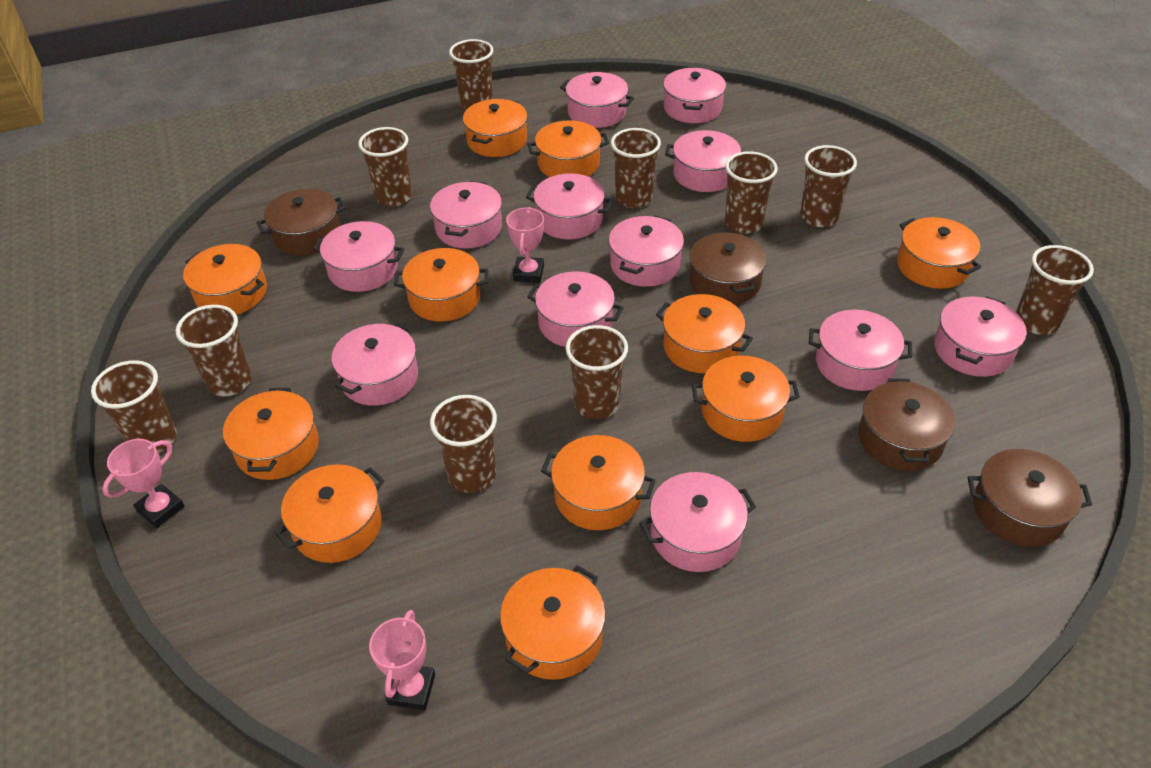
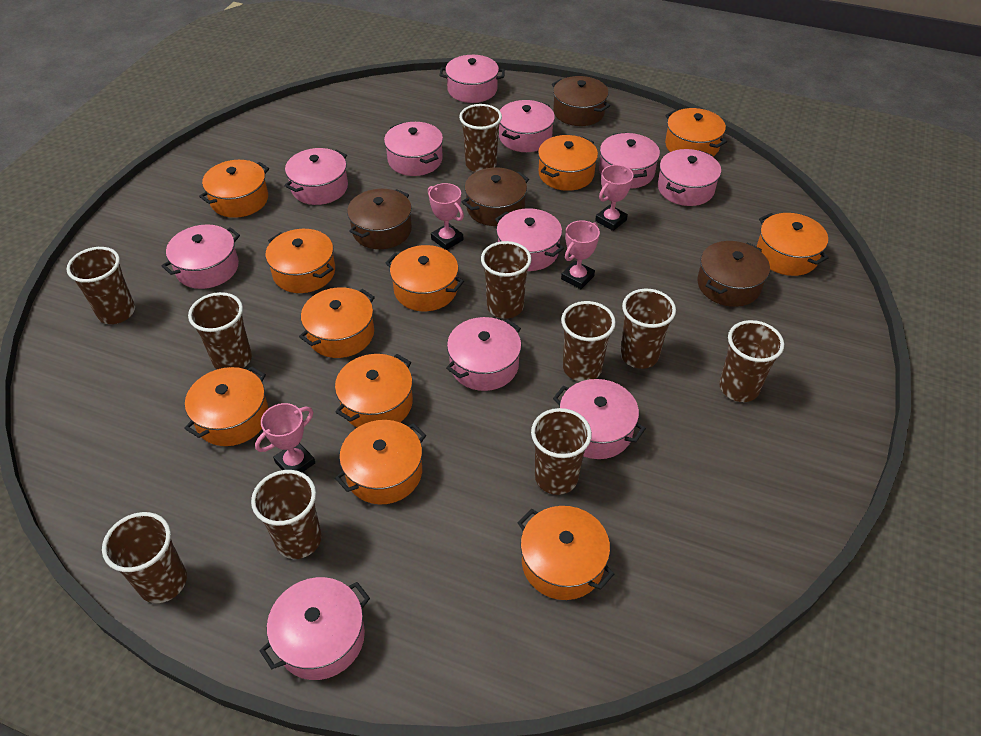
pink pot: [313,221,404,292] [332,323,418,406] [430,181,502,249] [526,173,613,239] [527,271,623,347] [560,72,634,128] [609,216,684,287] [639,472,756,572] [663,68,726,123] [665,130,741,192] [809,310,913,391] [934,296,1026,377] = 12 -> [162,224,240,289] [260,577,370,680] [284,148,348,205] [384,122,443,176] [440,55,505,103] [446,317,521,391] [495,208,564,271] [499,100,555,152] [553,379,646,459] [599,132,660,189] [658,149,721,206] = 11
pink trophy: [102,439,185,528] [369,610,435,710] [506,207,544,283] = 3 -> [255,403,315,472] [428,183,464,250] [561,220,600,289] [595,165,634,231] = 4

